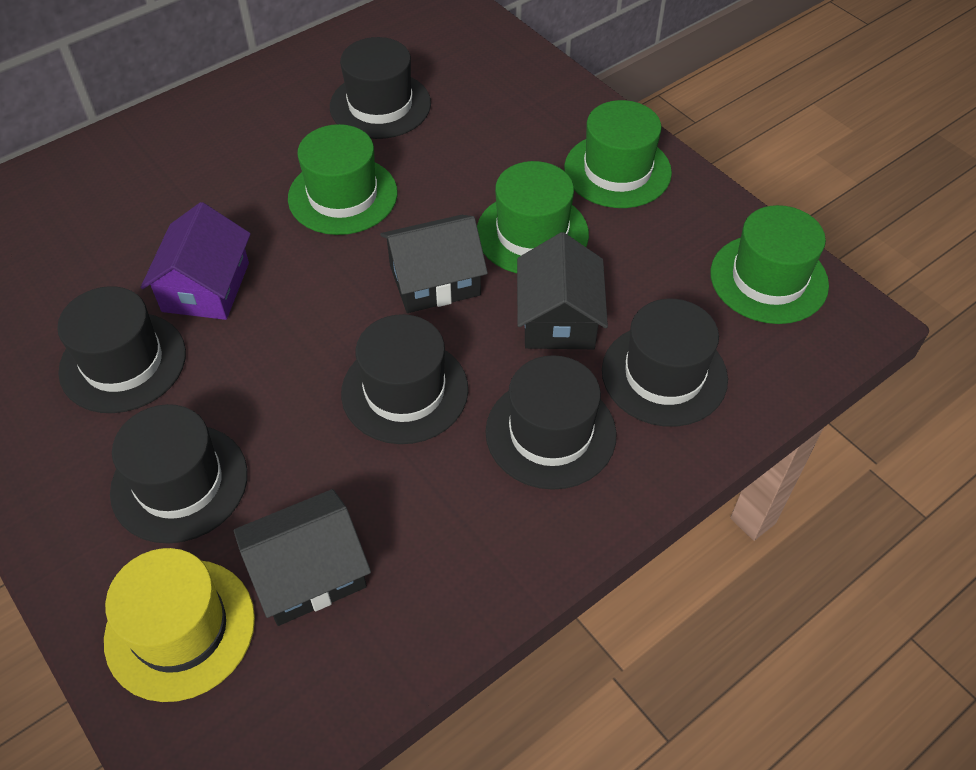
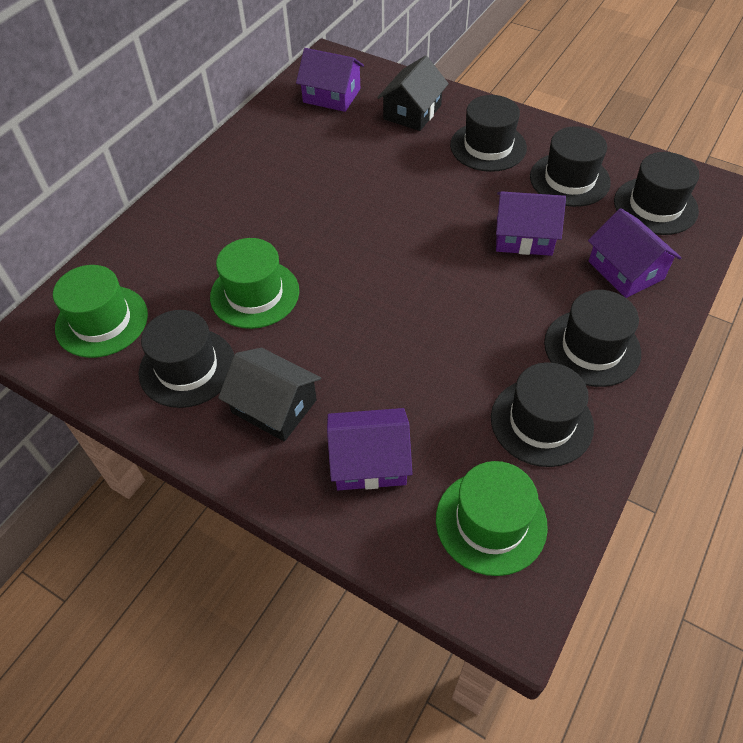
black house: [234,489,371,626] [380,215,488,313] [517,232,608,349] = 3 -> [218,348,321,442] [377,55,449,131] = 2
green hat: [288,124,398,235] [477,161,589,273] [564,100,672,208] [710,205,829,324] = 4 -> [53,265,148,358] [210,238,299,329] [436,461,548,576] = 3
purple house: [141,202,251,320] = 1 -> [296,48,364,112] [327,408,412,490] [496,191,566,256] [588,208,681,298] = 4
yellow hat: [104,548,255,702] = 1 -> none = 0

